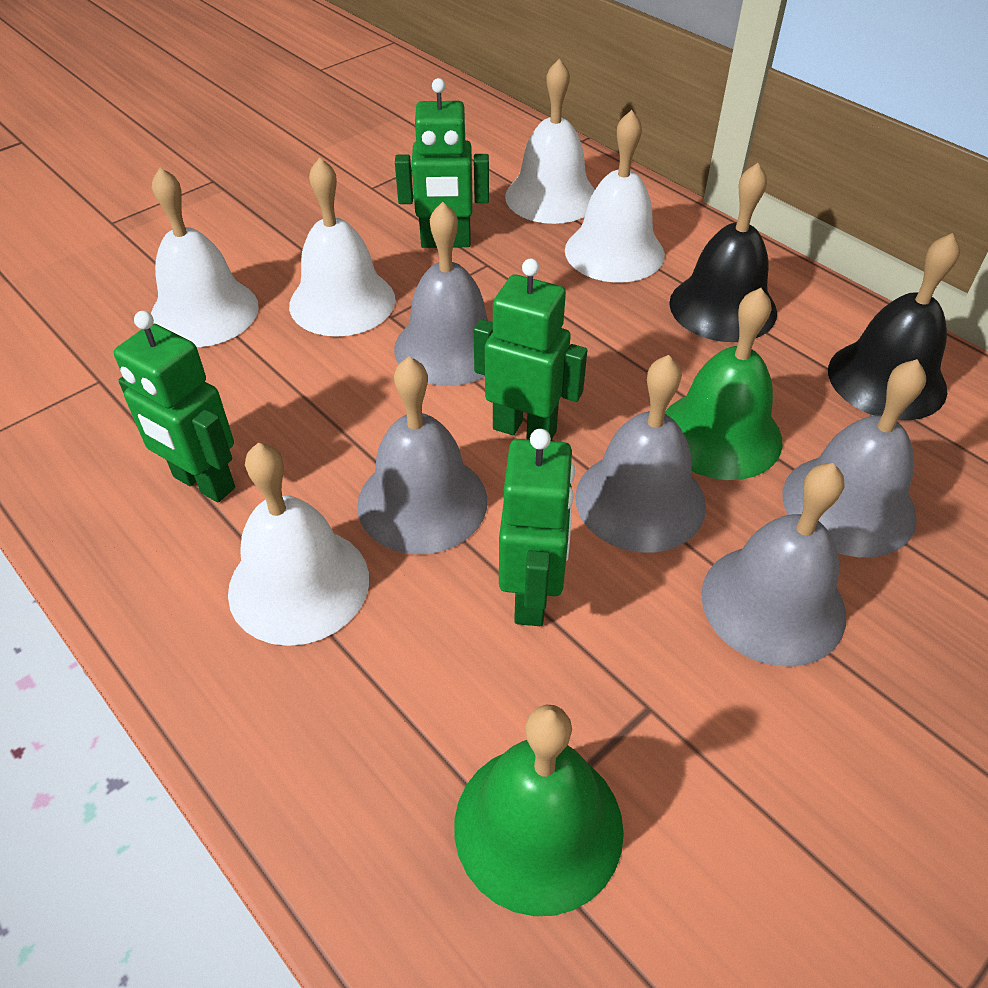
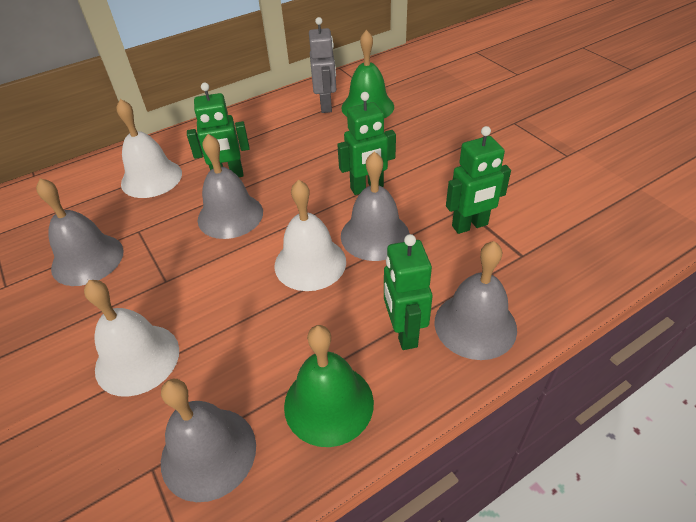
black bell: [669,163,777,342] [828,233,960,420] = 2 -> none = 0
grey robot: none = 0 -> [309,17,336,113] = 1
white bell: [151,167,259,347] [228,443,369,646] [289,157,396,337] [505,59,595,224] [565,110,665,283] = 5 -> [84,280,179,397] [117,99,182,198] [274,180,346,291] = 3

